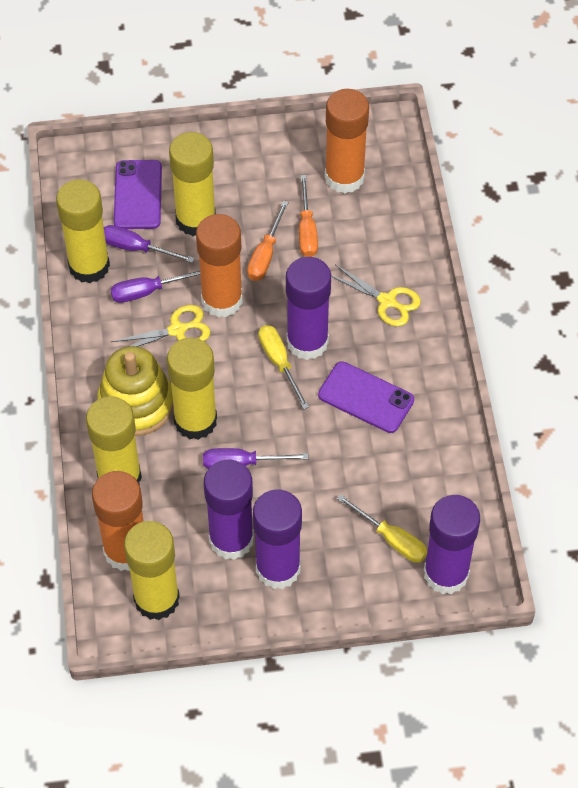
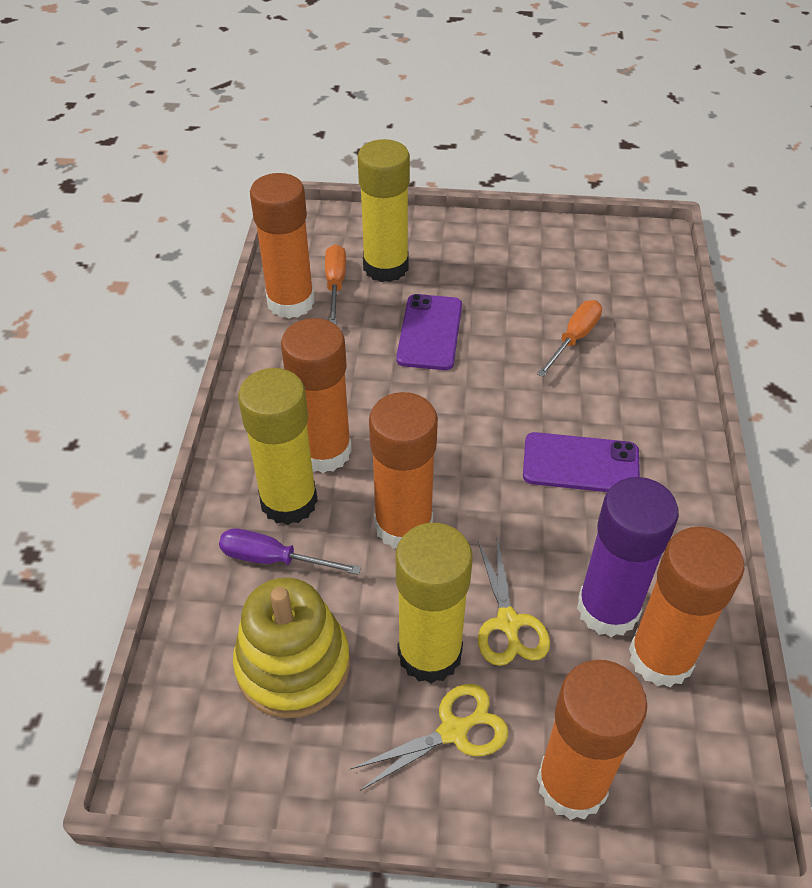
orange glue stick: [92,471,143,571] [196,214,243,317] [325,89,369,193] = 3 -> [250,173,315,319] [281,318,352,473] [369,392,438,549] [537,660,647,820] [629,526,744,687] = 5
purple glue stick: [204,460,254,560] [253,489,302,589] [286,257,331,360] [424,495,480,594] = 4 -> [577,477,679,637] = 1
purple screwdriver: [104,225,195,263] [110,271,201,303] [203,448,309,469] = 3 -> [219,528,361,575] = 1
yellow glue stick: [56,179,110,284] [86,396,142,485] [124,521,180,620] [167,337,217,440] [169,132,216,236] = 5 -> [238,368,318,525] [358,139,410,282] [395,523,473,684] = 3
yellow screwdriver: [258,325,309,409] [337,494,427,563] = 2 -> none = 0

